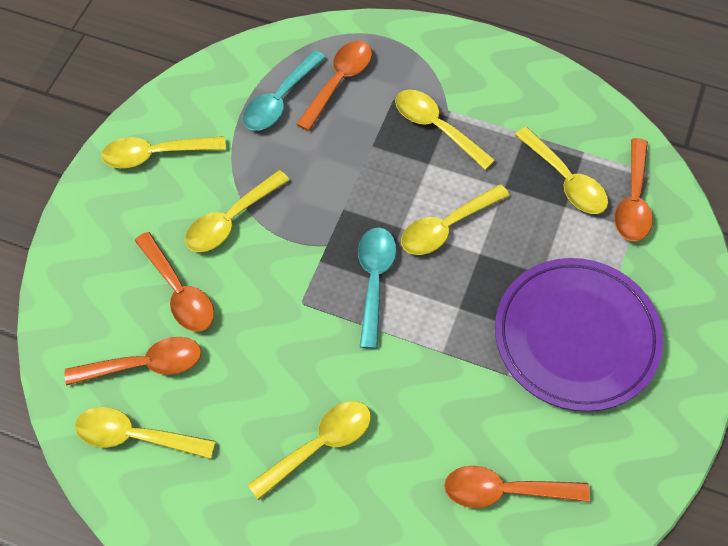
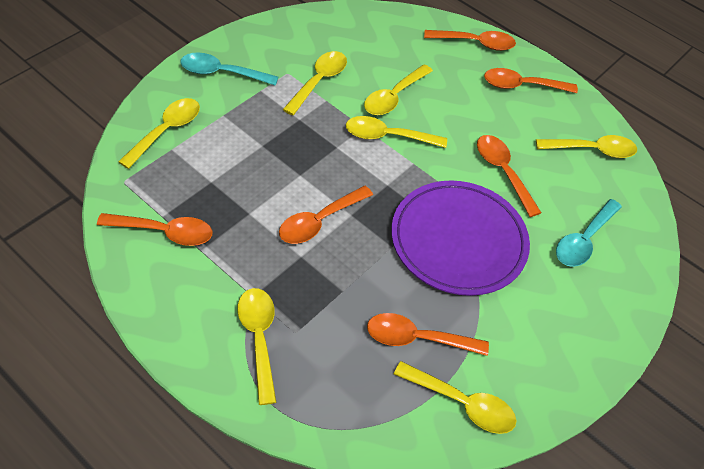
orange spoon: [65,337,201,386] [134,232,214,331] [296,41,372,131] [444,466,590,508] [614,138,653,241] = 5 -> [97,213,212,246] [279,186,373,244] [367,313,489,356] [424,30,516,51] [477,135,541,217] [484,68,578,93] = 6

